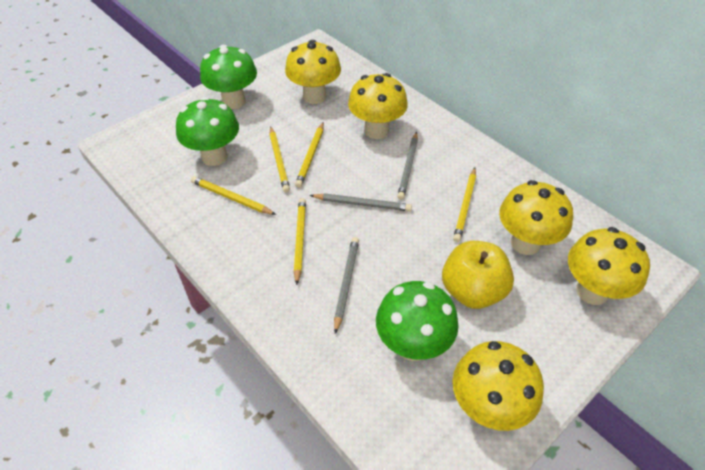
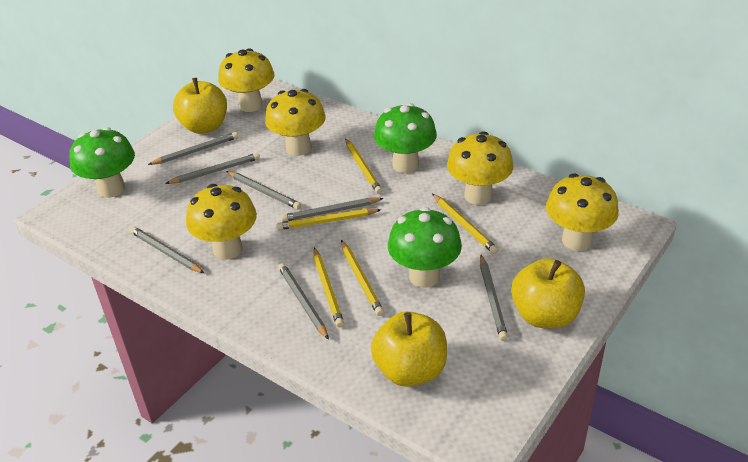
grey pencil: [310,193,412,211] [334,237,359,334] [397,132,418,200] = 3 -> [130,227,204,273] [148,132,238,165] [165,153,260,184] [226,171,301,210] [278,263,329,340] [281,198,384,222] [480,255,508,341] = 7
yellow apple: [442,241,514,309] = 1 -> [173,78,227,134] [371,311,447,387] [511,258,585,329] = 3

